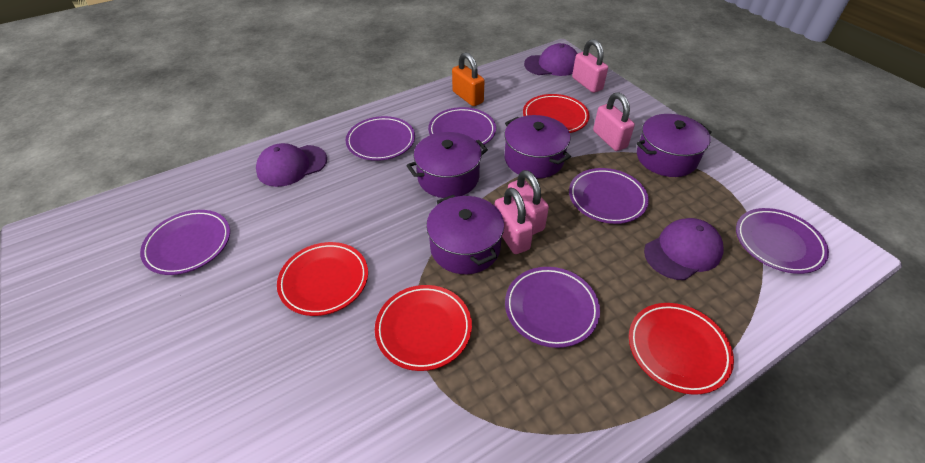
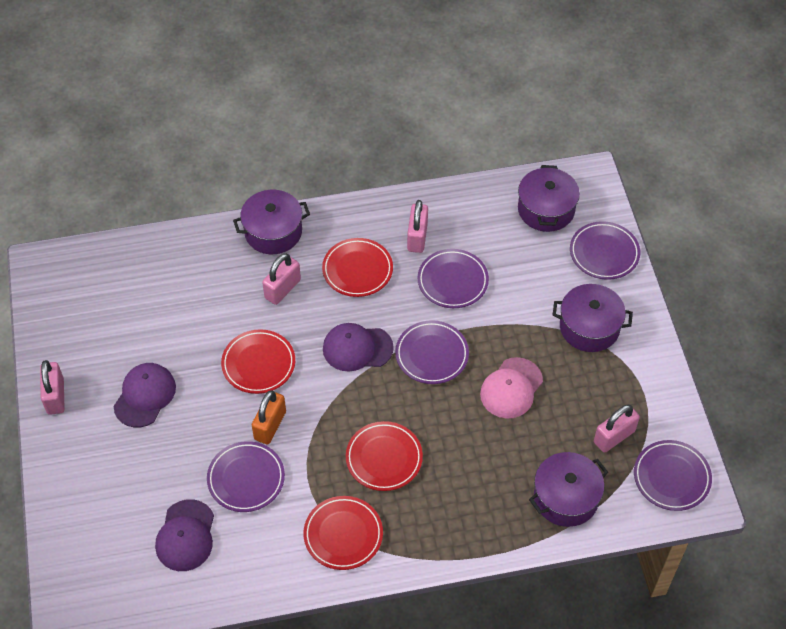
pink cap: none = 0 -> [480,357,543,419] = 1
purple plate: [140,210,230,275] [346,116,415,161] [428,107,496,147] [505,267,600,348] [569,168,649,224] [736,208,829,274] = 6 -> [207,441,285,512] [395,320,469,384] [418,249,489,308] [570,221,640,280] [634,440,712,511] = 5

